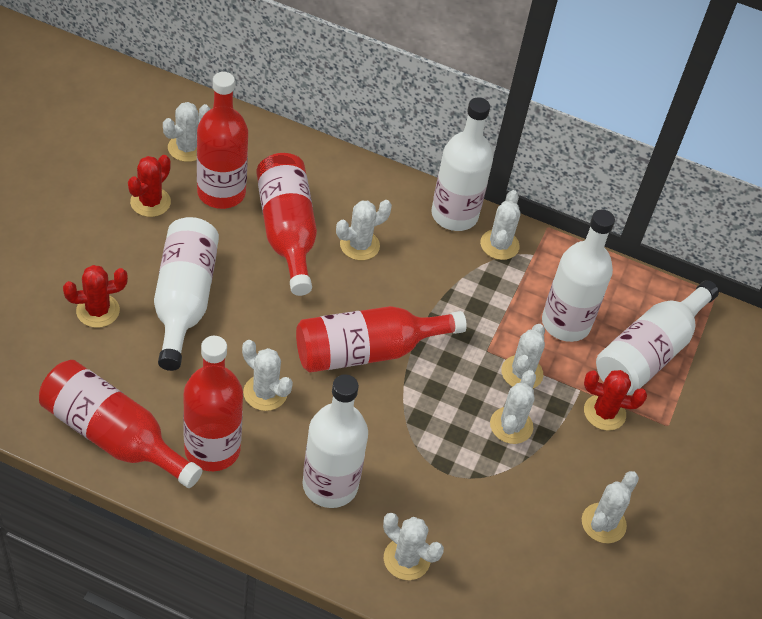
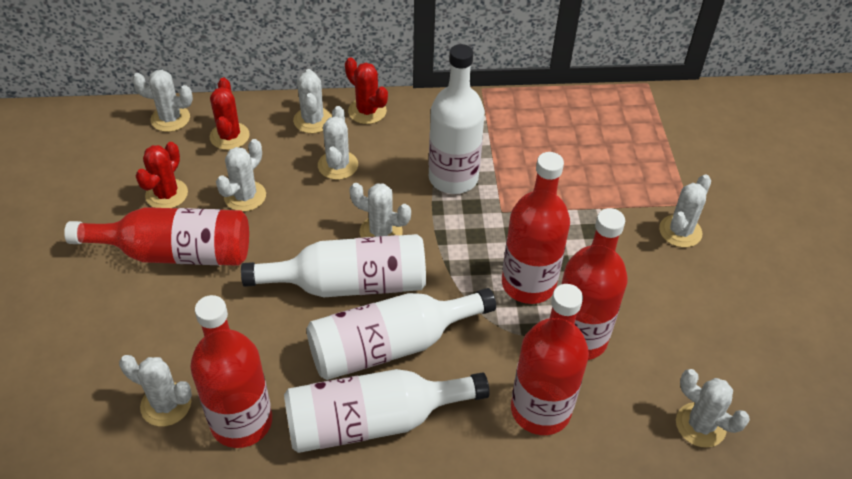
white bottle: [154,217,219,371] [302,374,368,508] [431,97,493,231] [542,210,615,342] [596,280,719,395] = 5 -> [241,234,426,297] [284,369,490,453] [306,288,496,380] [429,44,485,194] = 4

